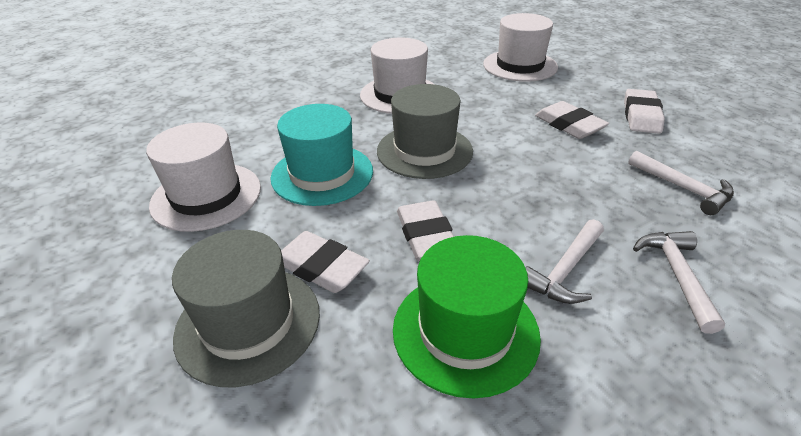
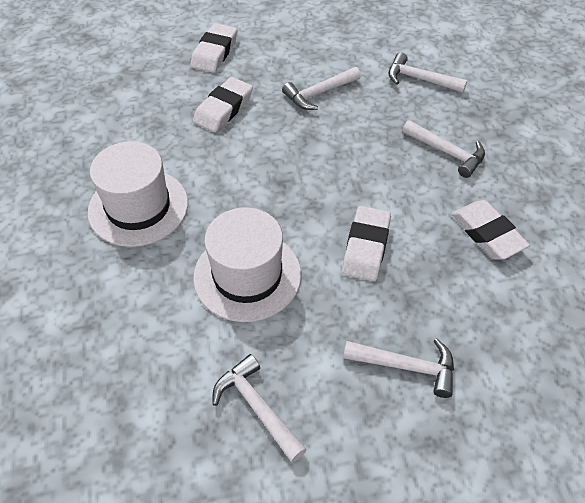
green hat: [393,235,541,398] = 1 -> none = 0
grey hat: [172,230,320,387] [377,84,473,179] = 2 -> none = 0
turquoise hat: [270,104,373,206] = 1 -> none = 0
white hammer: [525,219,604,304] [628,151,734,215] [633,231,725,334] = 3 -> [212,354,307,463] [282,67,361,110] [343,338,454,398] [389,52,467,92] [402,120,485,178] = 5
white hat: [146,123,261,232] [360,37,434,114] [483,13,558,82] = 3 -> [88,141,188,247] [193,207,301,322] = 2

